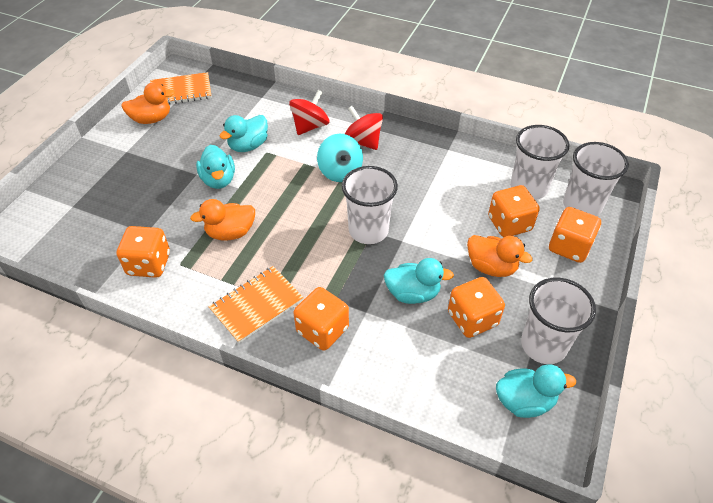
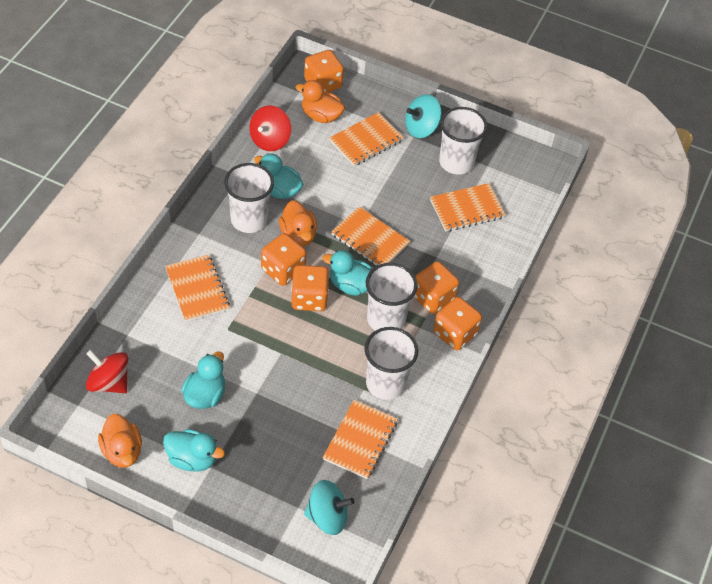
orange notebook: [150,72,212,105] [209,266,304,343] = 2 -> [165,255,230,322] [323,400,398,479] [329,112,404,166] [331,207,410,266] [430,183,506,232] = 5
turquoise spinning top: [317,134,363,182] = 1 -> [304,480,355,535] [405,94,442,138] = 2

